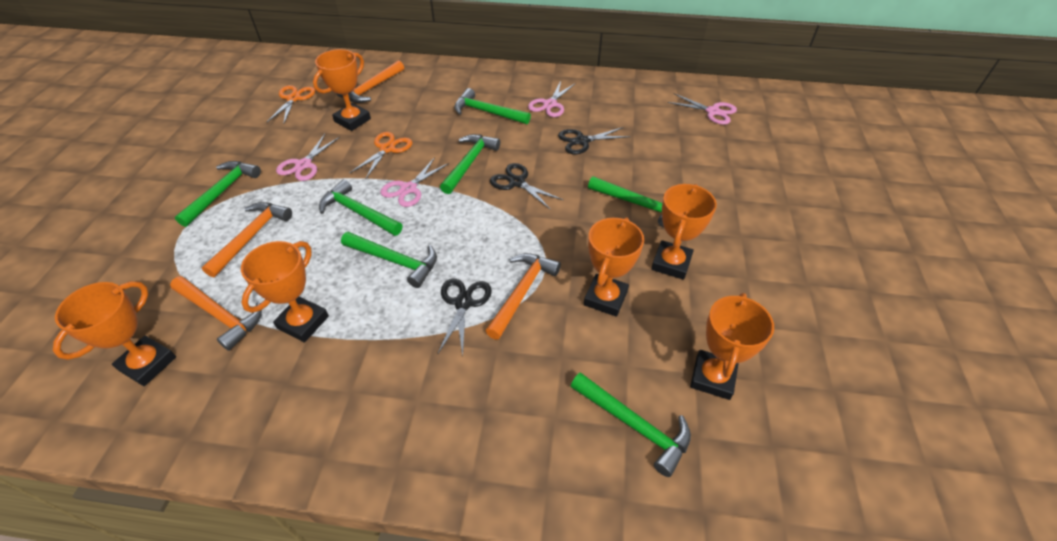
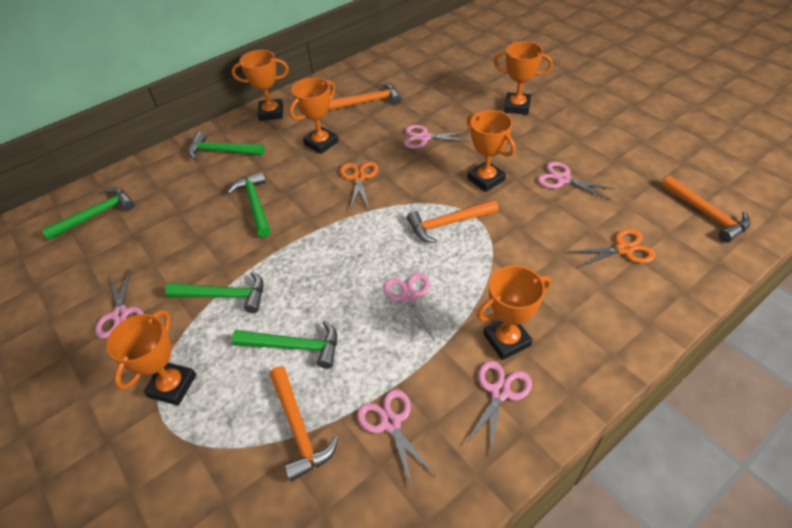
black scissors: [438,279,492,356] [490,163,563,210] [558,127,631,154] = 3 -> none = 0
green hammer: [175,161,261,227] [319,179,403,236] [341,232,437,288] [440,134,500,194] [454,88,531,124] [571,372,691,477] [588,176,664,227] = 7 -> [41,187,135,240] [165,271,264,313] [188,132,265,160] [227,172,271,237] [232,321,337,369] = 5
pink scissors: [276,134,340,181] [380,157,449,207] [528,81,576,117] [667,93,737,125] = 4 -> [95,269,144,338] [357,390,435,488] [383,273,435,345] [404,125,469,149] [465,361,532,455] [538,162,614,200] = 6

